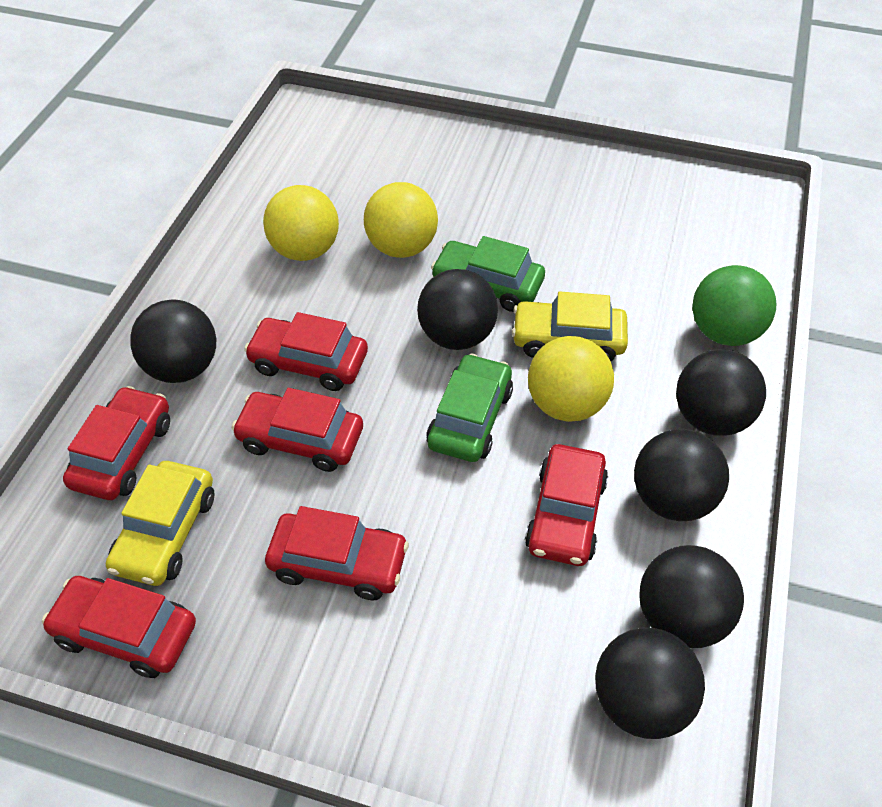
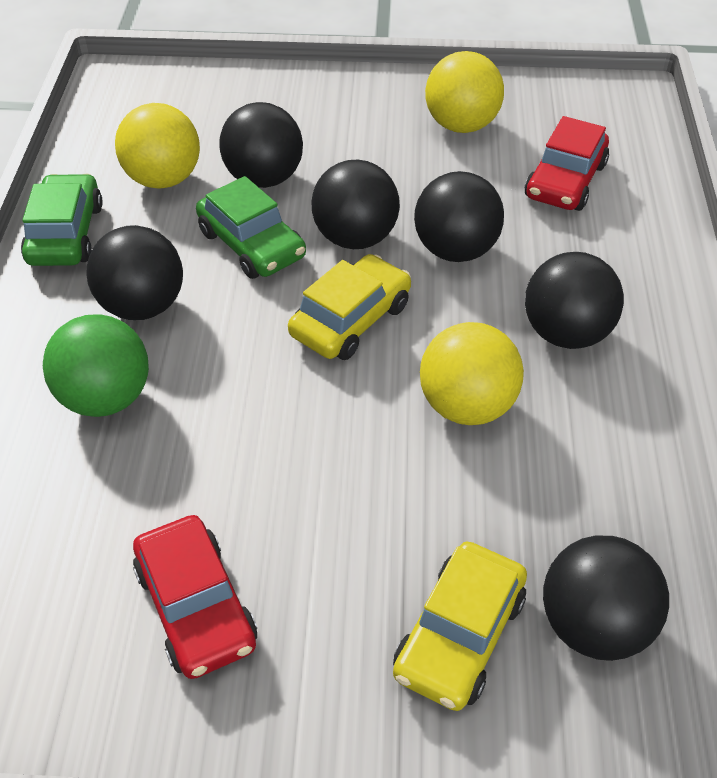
red car: [42,576,196,678] [63,386,170,500] [232,388,363,472] [244,312,368,391] [265,506,409,600] [525,444,608,566] = 6 -> [133,515,257,679] [525,116,609,211] = 2

